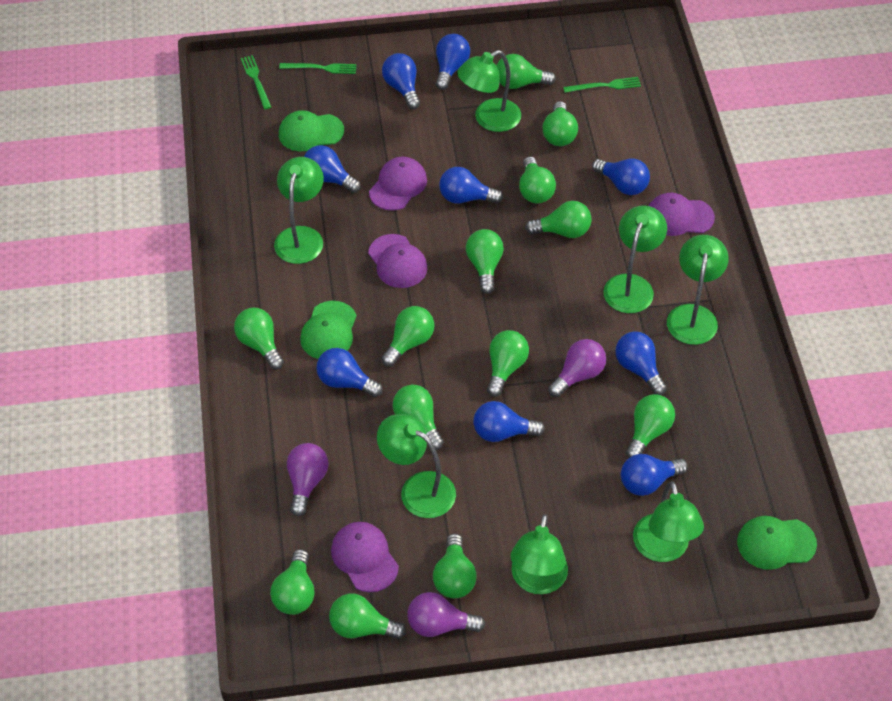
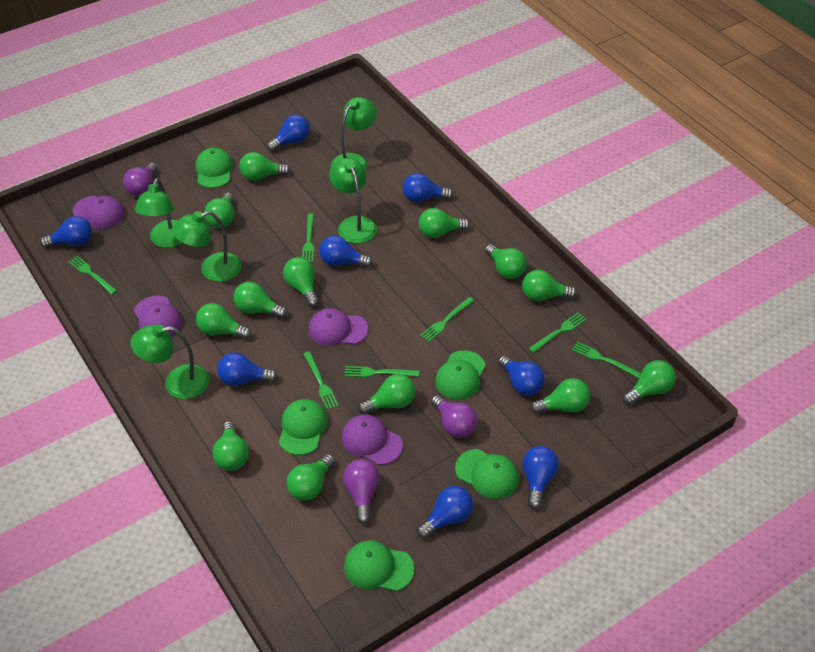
blue light bulb: [304,145,361,193] [316,348,383,397] [382,53,420,109] [436,34,470,90] [439,167,503,204] [473,401,545,442] [592,158,650,195] [615,331,667,395] [621,454,688,496] = 9 -> [40,216,92,248] [217,352,278,386] [267,115,310,152] [319,236,373,268] [403,173,453,202] [417,486,473,539] [498,355,545,396] [523,446,559,509] = 8
green cap: [279,110,344,151] [300,301,356,359] [737,516,817,570] = 3 -> [195,148,233,188] [279,399,328,455] [344,540,414,591] [435,350,486,400] [455,449,519,499] = 5
green fork: [241,55,271,109] [279,63,357,74] [563,77,641,93] = 3 -> [68,256,117,295] [302,213,314,262] [304,351,339,410] [344,366,419,377] [420,297,474,342] [529,312,587,353] [572,341,641,378] = 7
green lamp: [274,157,324,264] [377,414,456,518] [457,50,521,132] [510,514,568,594] [603,205,667,313] [633,481,704,562] [667,235,729,345] = 7 -> [130,324,209,399] [135,178,182,248] [172,211,242,282] [329,158,377,243] [331,97,377,171] = 5

